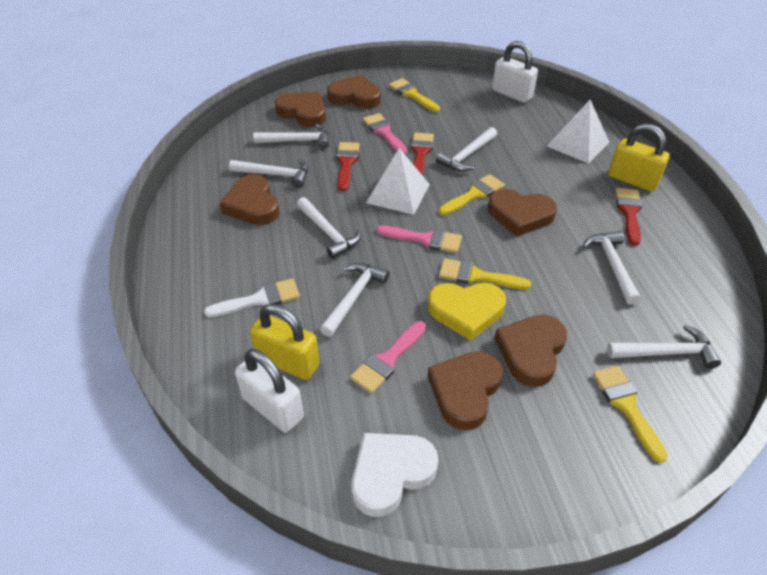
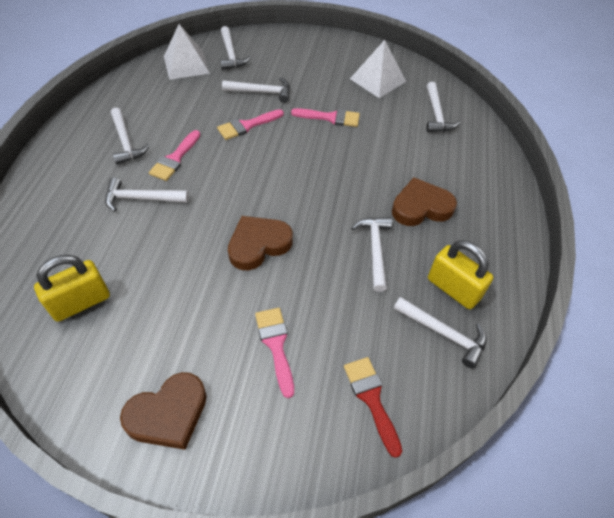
brown heart: [220,174,280,225] [275,91,326,127] [327,75,381,109] [428,351,503,430] [488,189,557,237] [494,315,567,387] = 6 -> [120,372,207,450] [228,216,293,270] [392,177,457,226] = 3
pink brush: [350,321,426,394] [363,113,408,155] [376,226,462,253] = 3 -> [149,130,200,181] [217,109,284,140] [255,308,294,398] [291,108,360,127] = 4
red brush: [336,142,360,191] [411,132,434,176] [615,188,642,246] = 3 -> [344,357,402,458] = 1
white brush: [204,278,300,317] = 1 -> none = 0
white heart: [351,433,438,517] = 1 -> none = 0
white padlock: [235,349,304,433] [492,41,538,103] = 2 -> none = 0
yellow brush: [389,78,440,112] [439,174,505,216] [439,258,531,289] [593,366,668,463] = 4 -> none = 0
yellow heart: [428,282,506,341] = 1 -> none = 0

